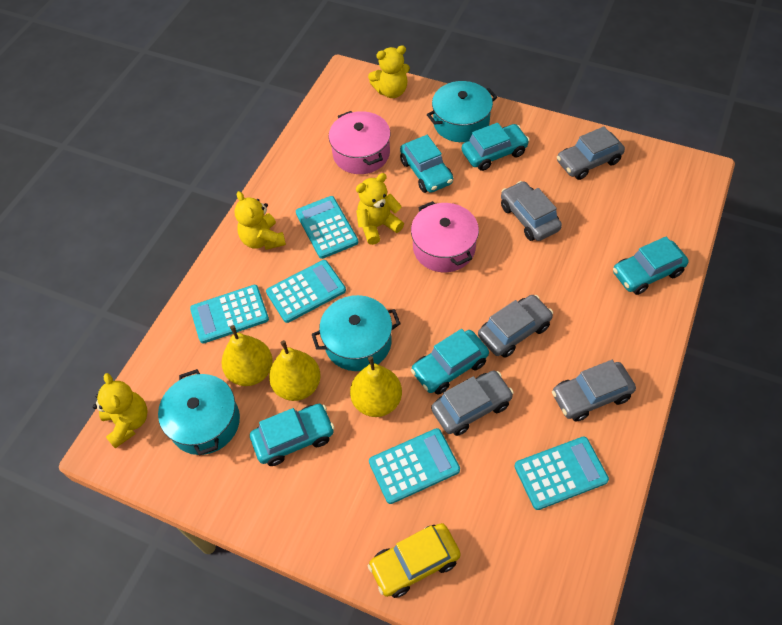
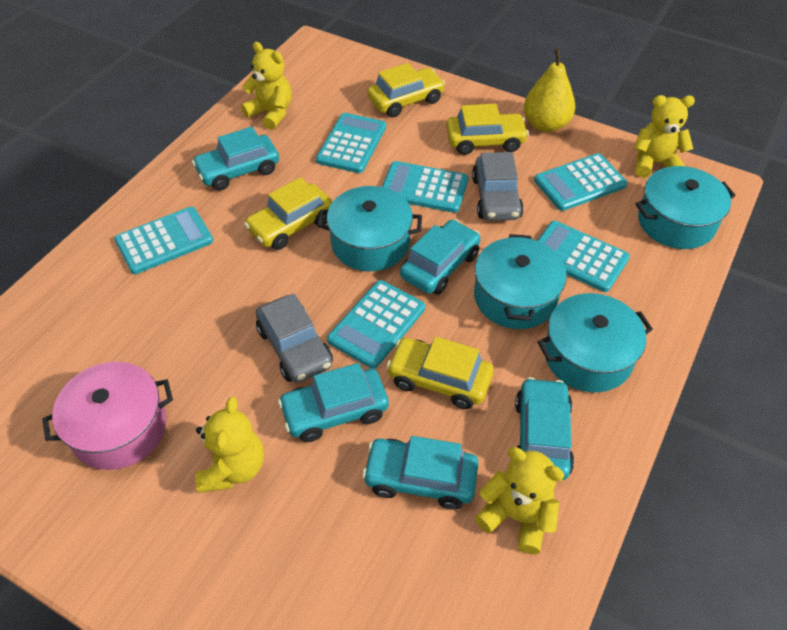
grey car: [431,370,514,436] [478,295,553,358] [501,181,562,241] [552,360,636,422] [557,126,625,180] = 5 -> [256,294,333,383] [472,152,524,221] = 2
pink pot: [329,111,391,174] [411,201,479,272] = 2 -> [42,362,173,470] = 1
turquoise calculator: [190,285,269,344] [266,260,346,323] [296,196,358,259] [369,428,460,504] [514,437,609,510] = 5 -> [114,207,213,274] [316,113,386,173] [327,280,425,369] [382,161,468,213] [534,153,627,211] [537,221,630,292] = 6
turquoise pot: [158,369,240,456] [312,295,401,371] [427,81,497,142] = 3 -> [317,186,422,271] [474,234,567,329] [537,293,653,392] [635,166,736,249] = 4
yellow car: [368,523,461,598] = 1 -> [244,177,332,250] [367,63,445,118] [386,337,494,409] [446,104,529,155] = 4
yellow pear: [222,325,273,386] [269,340,321,401] [350,356,402,417] = 3 -> [524,49,576,132] = 1

